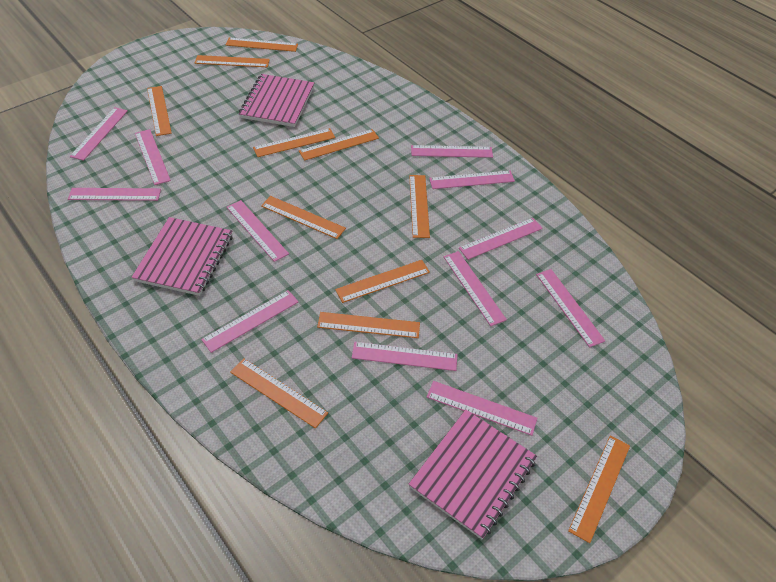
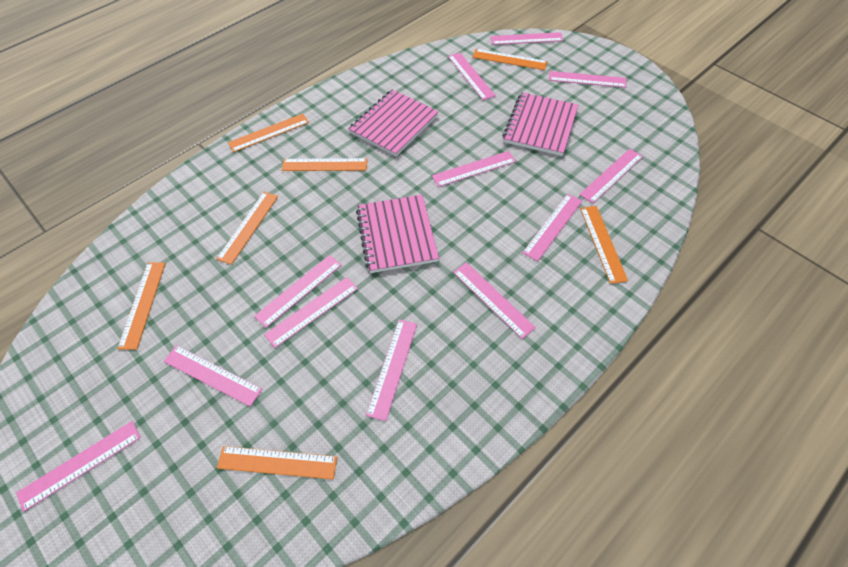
orange ruler: [147,86,172,136] [195,55,270,67] [226,38,298,52] [230,358,328,428] [253,128,335,157] [261,196,346,239] [299,129,379,161] [317,312,420,338] [335,260,430,303] [409,175,430,238] [568,436,630,543] = 11 -> [117,262,166,350] [216,192,278,265] [217,446,337,479] [228,114,309,152] [282,158,368,171] [473,49,547,70] [580,206,628,284] = 7

